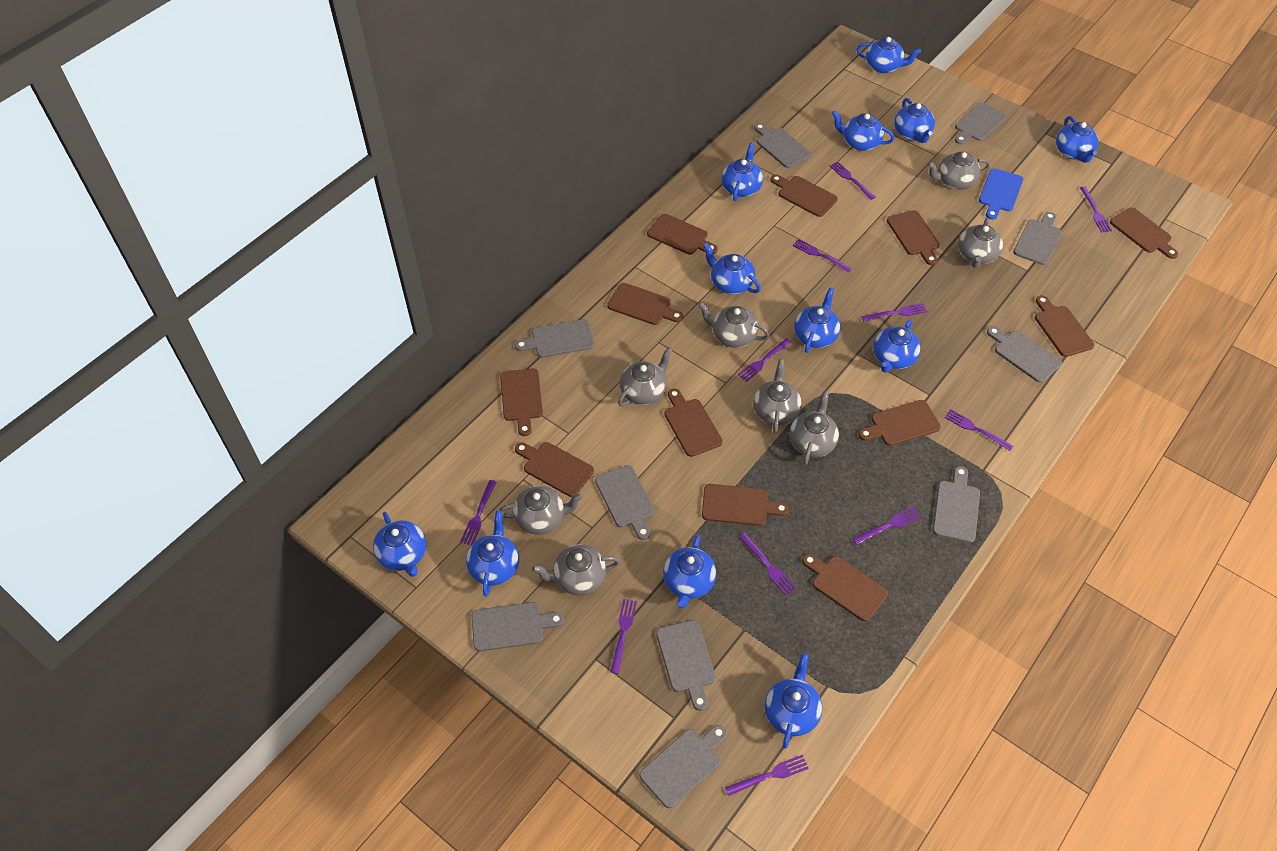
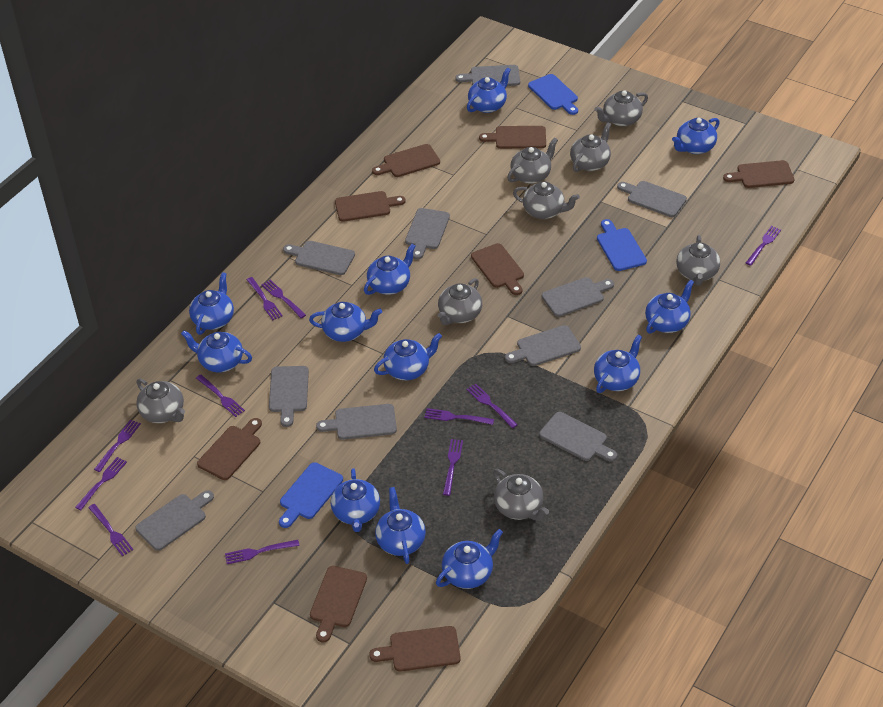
blue cutting board: [979,168,1023,220] = 1 -> [279,462,343,528] [528,74,578,115] [597,219,647,271] = 3
brown cutting board: [500,368,543,436] [515,442,594,497] [607,283,683,325] [647,214,718,255] [664,388,723,457] [702,484,789,526] [770,175,838,217] [802,553,888,622] [859,400,941,446] [887,210,940,265] [1035,295,1094,357] [1110,207,1178,259] = 12 -> [197,418,262,480] [310,566,367,642] [335,191,405,222] [369,626,461,672] [372,144,440,177] [471,243,524,295] [479,126,546,149] [723,160,794,188] = 8

